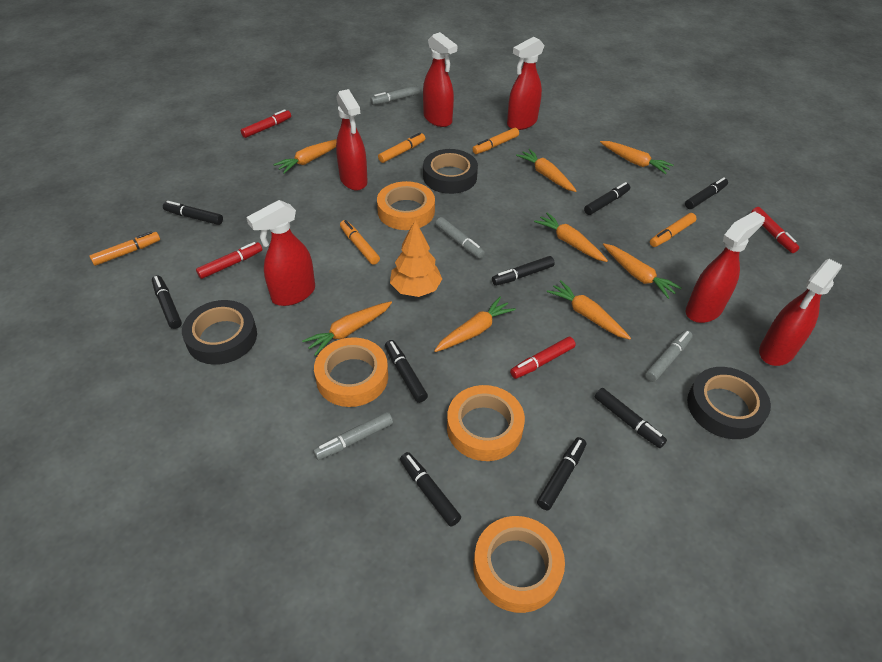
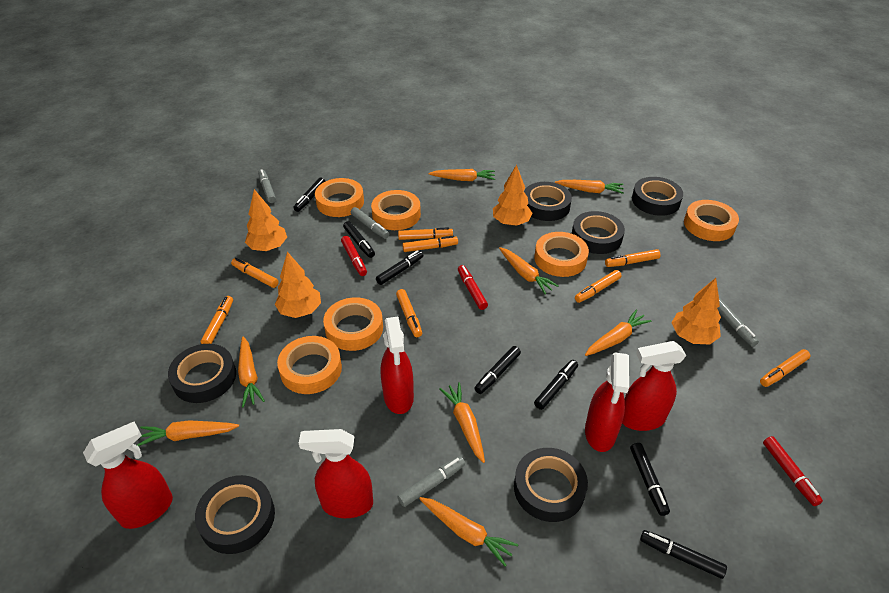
black marker: [152,275,182,329] [163,201,223,225] [385,340,428,403] [400,452,461,527] [492,256,555,286] [537,437,586,510] [584,182,630,215] [595,388,667,448] [685,177,728,209] = 9 -> [293,177,325,212] [343,221,375,258] [376,250,423,285] [475,346,521,394] [534,360,578,410] [630,443,670,516] [640,530,727,579] = 7
black tape: [182,300,257,365] [423,149,478,194] [687,367,771,439] = 3 -> [168,344,236,403] [195,475,275,554] [514,448,588,522] [524,182,572,221] [572,211,625,254] [632,177,683,216] = 6
orange marker: [90,231,160,266] [340,220,380,265] [378,132,425,163] [472,128,519,154] [650,213,697,247] = 5 -> [201,296,233,344] [231,258,279,288] [396,289,422,337] [398,227,453,240] [402,236,458,252] [575,270,622,303] [605,249,661,267] [760,349,810,387] = 8
orange tape: [314,337,388,407] [377,181,435,230] [447,385,525,461] [473,516,565,613] = 4 -> [277,336,342,394] [315,178,364,217] [323,297,383,351] [371,190,421,230] [534,232,589,277] [684,200,739,241] = 6
orange tree: [390,220,442,297] = 1 -> [245,189,287,251] [275,252,321,318] [493,165,532,226] [672,278,721,345] = 4
red marker: [196,242,262,279] [241,109,291,138] [510,337,576,379] [751,207,799,253] = 4 -> [341,236,367,276] [458,265,488,310] [763,436,823,506] = 3
red spray bottle: [246,200,315,306] [336,89,368,190] [423,32,457,127] [507,37,545,130] [686,211,765,323] [759,259,842,366] = 6 -> [83,422,173,529] [299,429,373,518] [381,317,414,414] [585,352,629,452] [622,341,686,431] = 5

